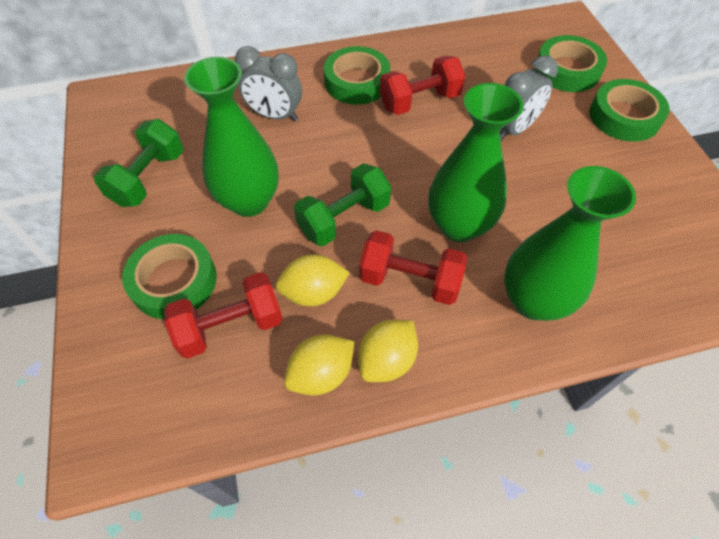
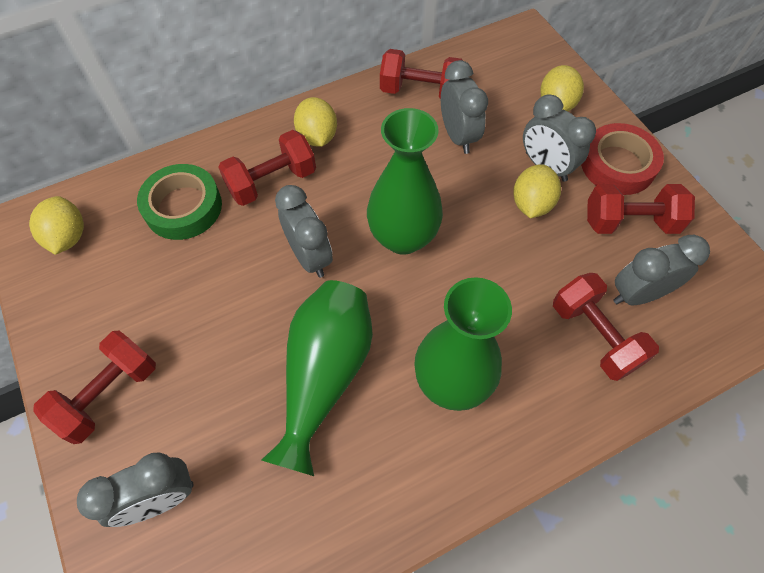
green dumbbell: [94,119,184,207] [294,163,391,246] = 2 -> none = 0
green tape: [122,234,217,319] [324,46,390,105] [535,35,607,92] [590,79,670,142] = 4 -> [137,164,222,240] = 1
grey clock: [235,46,302,121] [500,55,558,141] = 2 -> [77,453,194,527] [275,185,333,278] [441,60,488,154] [523,94,596,182] [613,235,710,305] = 5
red dumbbell: [164,272,283,359] [359,230,467,305] [380,56,466,115] = 3 -> [33,331,156,444] [218,130,316,206] [380,49,462,99] [553,273,659,381] [587,184,695,234] = 5
red tape: none = 0 -> [581,123,664,195] = 1
yellow lemon: [276,254,350,306] [284,334,355,396] [358,320,418,382] = 3 -> [29,196,84,255] [294,97,337,147] [513,164,561,218] [540,65,584,111] = 4

